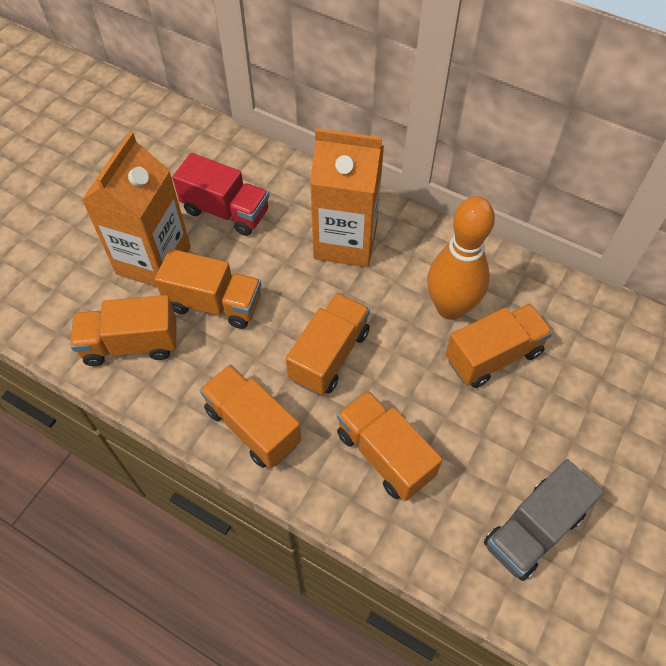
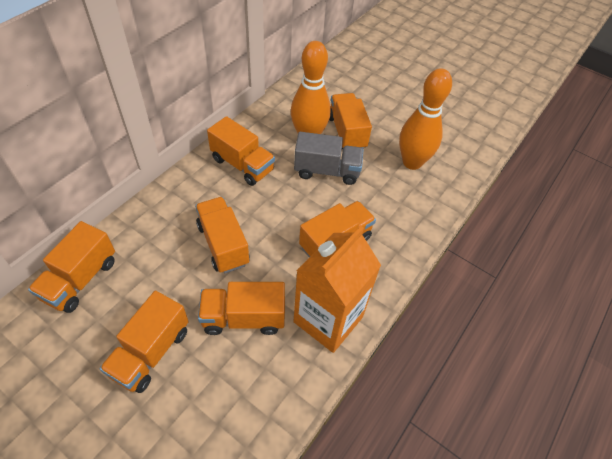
orange bowling pin: [427,196,495,320] = 1 -> [291,41,331,134] [399,68,452,170] = 2
orange carton: [82,132,191,288] [310,128,384,267] = 2 -> [293,226,381,353] = 1
orange truck: [70,295,176,366] [155,249,261,329] [200,365,301,469] [286,293,370,395] [337,390,442,501] [445,304,553,388] = 6 -> [28,221,115,313] [100,291,189,393] [195,197,249,273] [198,282,285,335] [207,116,275,186] [299,201,376,257] [329,93,372,149] = 7
red truck: [172,153,269,236] = 1 -> none = 0

